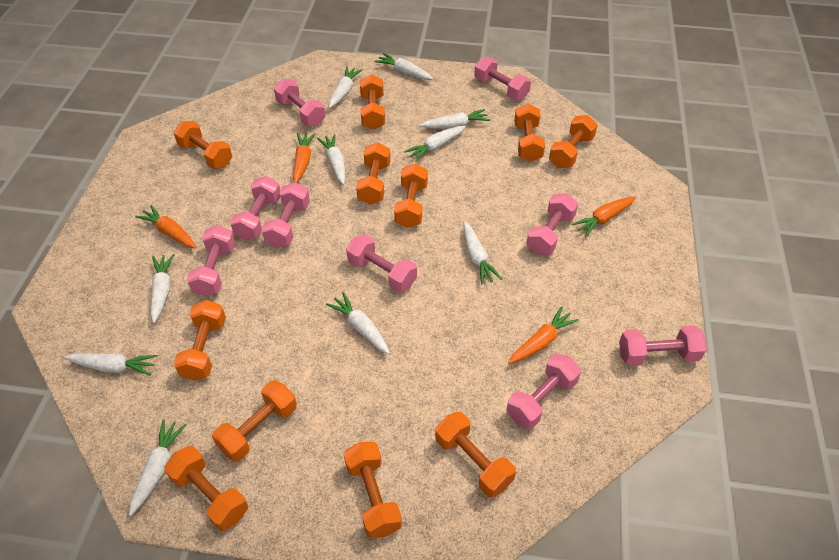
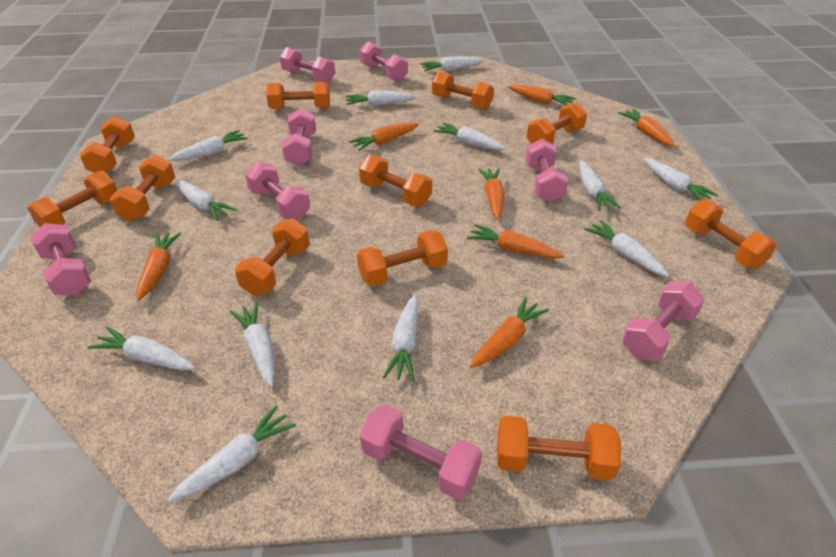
orange carrot: [135,205,197,249] [293,133,315,183] [508,307,579,364] [572,197,636,237] = 4 -> [136,232,181,301] [349,123,419,151] [467,224,564,259] [470,297,549,368] [478,168,504,220] [508,84,576,105] [618,109,675,146] = 7
pink dumbbell: [187,225,235,297] [230,176,280,241] [262,182,310,248] [274,79,325,126] [346,234,417,292] [474,57,531,100] [506,353,581,429] [526,193,578,255] [619,325,707,366] = 9 -> [31,223,91,295] [245,162,310,220] [280,47,335,83] [281,108,316,166] [360,42,408,82] [360,404,482,500] [525,139,568,202] [622,281,705,361] = 8
white carrot: [64,353,158,376] [129,419,187,516] [151,254,174,323] [317,134,345,185] [326,292,390,354] [329,67,362,108] [374,53,433,80] [404,126,466,162] [419,109,490,129] [463,222,502,285] = 10 -> [88,327,195,371] [168,130,248,161] [168,406,296,502] [175,180,237,221] [229,302,275,387] [346,90,417,106] [383,294,419,381] [420,56,484,71] [434,123,506,150] [580,161,621,211] [584,220,669,277] [643,158,718,200] = 12

